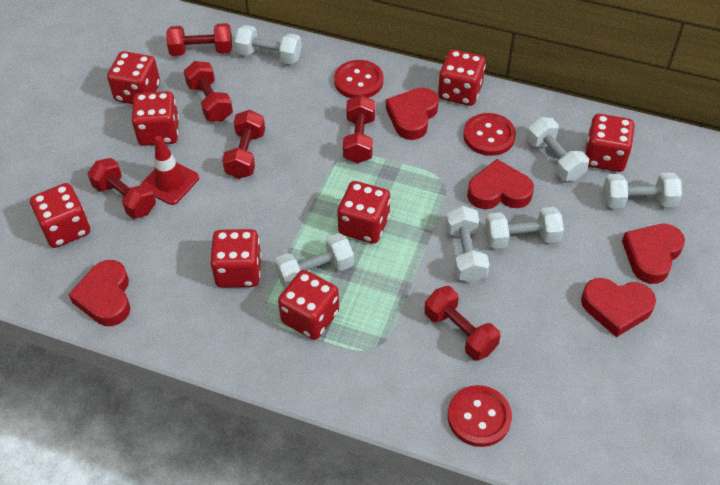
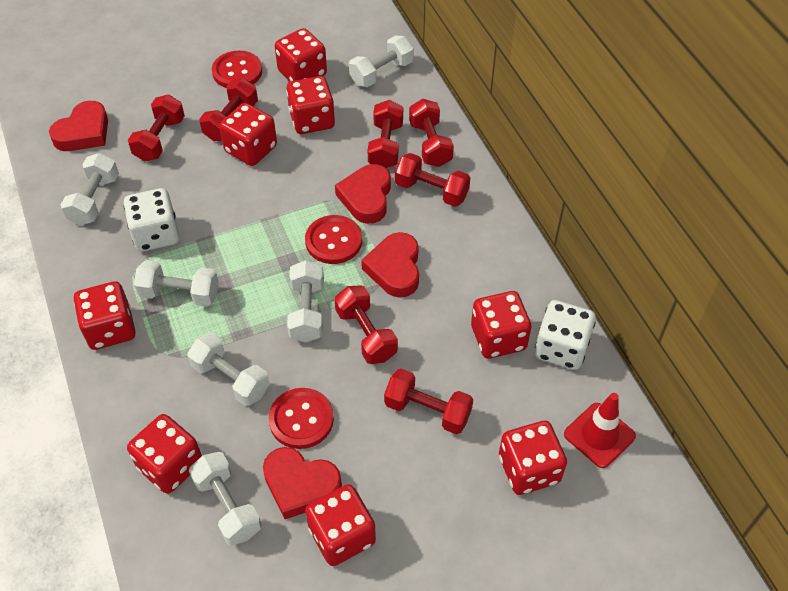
red dumbbell: [88,158,156,219] [166,23,232,56] [184,61,233,122] [222,110,265,179] [343,95,375,163] [424,286,501,361] = 6 -> [128,94,185,161] [199,78,258,141] [334,285,398,364] [368,100,403,168] [384,369,473,434] [395,153,470,207] [409,99,454,167] = 7
red heart: [68,260,130,326] [386,88,439,140] [467,159,534,209] [581,278,656,337] [622,224,685,284] = 5 -> [49,101,108,151] [263,447,342,519] [335,164,391,224] [361,232,419,298] = 4
white dice: none = 0 -> [124,188,180,252] [535,300,596,370] = 2

